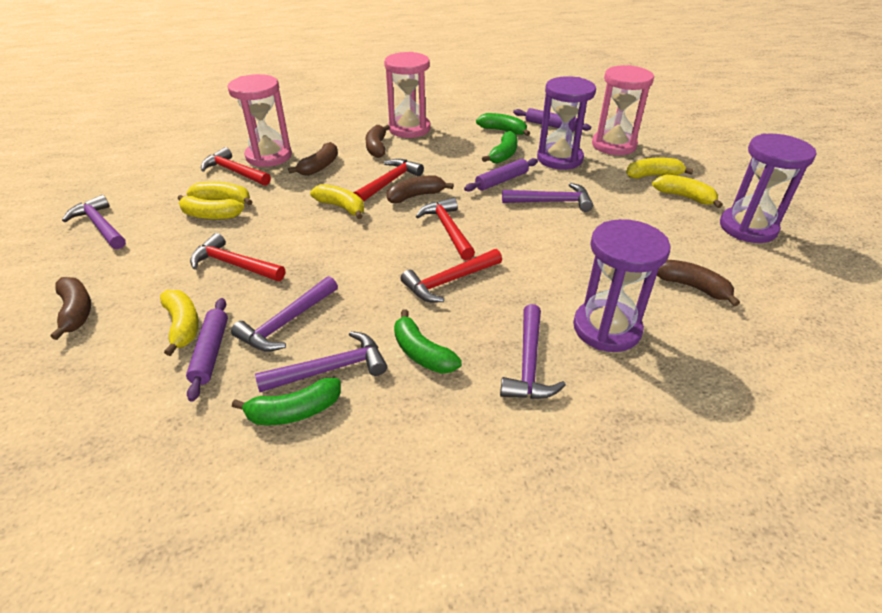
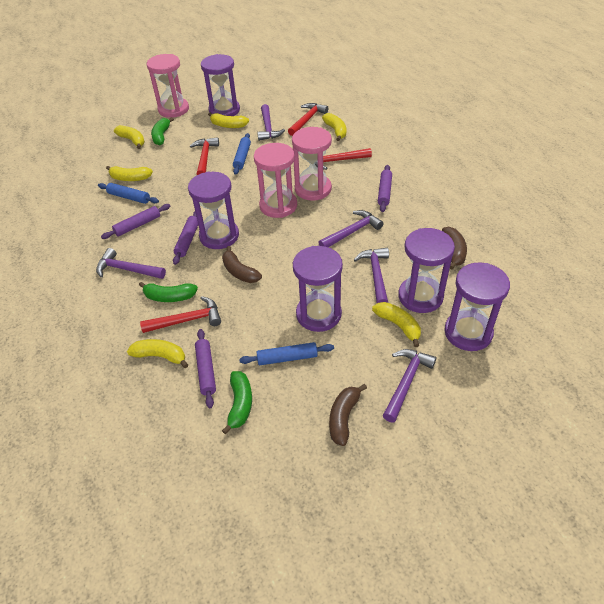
blue rolling pin: none = 0 -> [98,183,159,204] [233,133,251,175] [239,342,334,365] = 3
brown banana: [51,277,91,340] [288,142,338,176] [366,125,390,158] [387,175,453,203] [657,260,740,306] = 5 -> [222,246,262,283] [329,384,367,446] [442,227,467,269] = 3
green banana: [232,378,341,425] [394,309,462,374] [476,113,530,136] [482,131,518,163] = 4 -> [139,282,198,302] [151,117,174,145] [222,371,252,434] = 3
purple hourglass: [537,76,596,170] [573,219,670,352] [720,133,816,243] = 3 -> [188,171,239,249] [201,54,240,116] [293,246,343,332] [398,228,455,313] [444,262,510,351] = 5
purple rolling pin: [186,298,228,402] [464,158,538,192] [513,108,591,131] = 3 -> [101,204,170,239] [173,211,198,265] [195,329,216,408] [378,165,392,212] = 4
red hammer: [190,233,285,281] [201,147,271,186] [353,159,424,202] [401,249,502,302] [416,197,475,260] = 5 -> [140,296,221,333] [190,137,219,175] [288,103,328,136] [315,148,372,170] = 4

